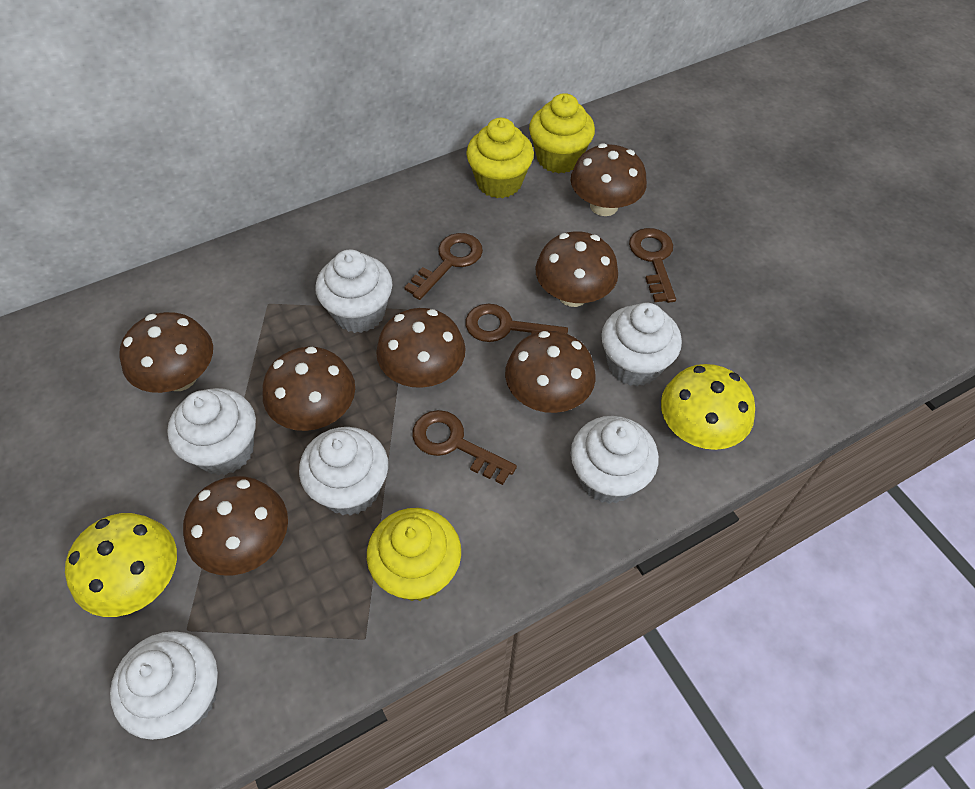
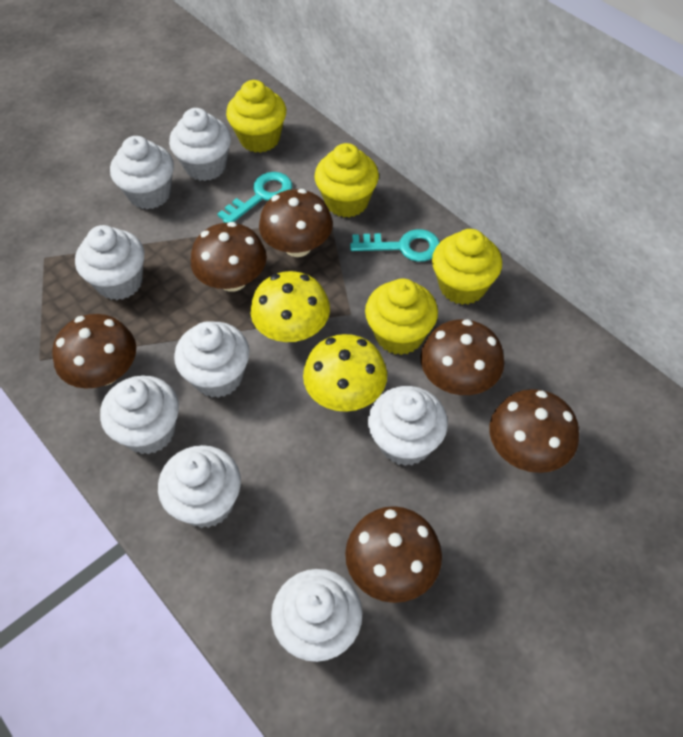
brown key: [404,233,483,300] [412,410,517,485] [465,304,568,342] [629,228,676,303] = 4 -> none = 0
brown mushroom: [119,312,213,393] [183,476,288,576] [263,347,355,431] [376,308,466,388] [505,331,596,413] [535,231,618,307] [571,144,647,216] = 7 -> [52,314,136,389] [191,222,267,292] [259,189,333,257] [345,506,442,603] [420,319,504,395] [490,389,579,473] = 6
turquoise key: none = 0 -> [217,172,292,223] [350,229,440,262] = 2
white cupcake: [110,631,218,740] [167,388,256,475] [299,427,388,516] [315,249,392,333] [571,416,659,504] [601,303,682,387] = 6 -> [75,225,144,300] [100,375,179,454] [110,136,174,209] [158,445,241,528] [169,108,231,181] [174,321,250,398] [271,569,362,662] [368,386,448,466] = 8
yellow cupcake: [367,508,461,601] [466,118,534,198] [529,93,595,174] = 3 -> [226,80,286,153] [314,143,379,218] [365,278,438,355] [432,229,502,305] = 4

